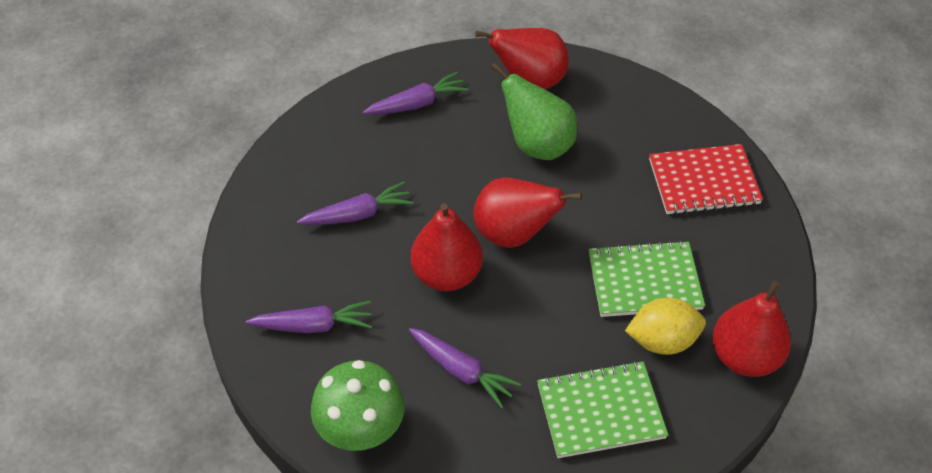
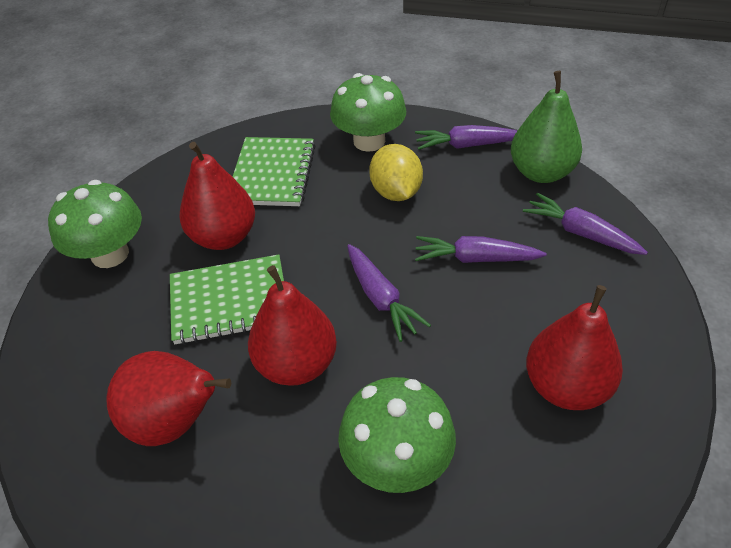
green mushroom: [311,360,405,451] = 1 -> [48,180,142,268] [330,73,406,152] [338,377,456,493] = 3
red notebook: [649,144,763,215] = 1 -> none = 0

